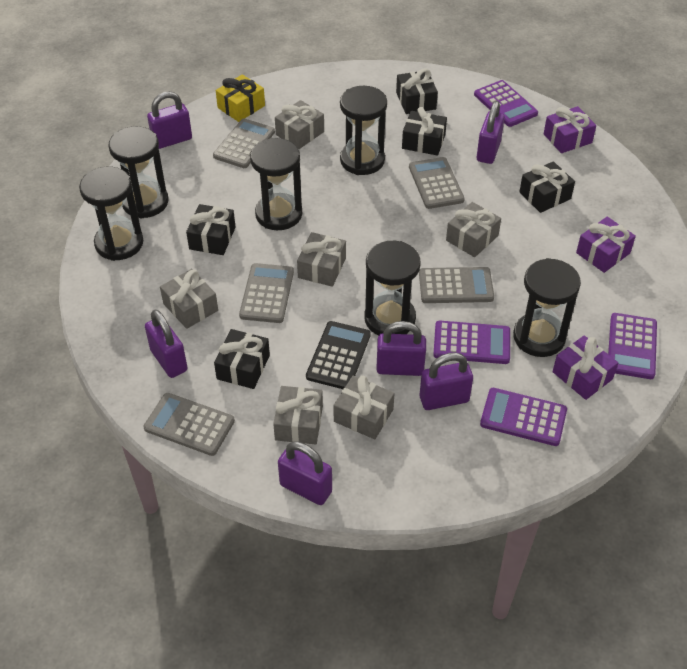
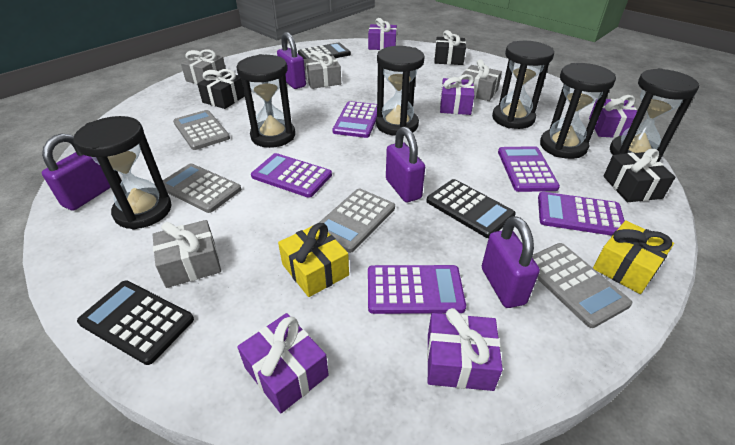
black calculator: [306,321,371,389] = 1 -> [77,280,194,365] [298,42,351,59] [426,179,516,238] = 3
black gift: [186,204,236,255] [214,329,270,389] [396,68,438,114] [402,107,447,156] [519,161,575,213] = 5 -> [197,69,245,109] [434,30,466,65] [603,149,675,202] = 3
grey calculator: [144,393,235,456] [213,118,275,168] [239,263,294,323] [409,157,465,209] [419,267,494,303] = 5 -> [163,164,241,213] [173,110,230,150] [319,188,395,253] [532,243,632,328] = 4
grey gift: [160,269,218,329] [273,386,323,445] [275,100,324,149] [297,232,346,287] [333,376,394,439] [446,202,501,257] = 6 -> [152,220,221,288] [181,49,226,84] [304,51,341,89] [462,59,502,101] = 4
purple calculator: [433,321,510,364] [474,80,538,127] [480,388,567,446] [608,313,657,379] = 4 -> [251,153,332,198] [332,101,377,138] [368,265,466,314] [498,146,560,192] [538,192,625,236] = 5
purple gift: [544,106,596,153] [553,335,618,400] [576,217,636,273] = 3 -> [237,313,329,413] [368,18,397,50] [427,308,503,391] [440,74,474,115] [589,95,637,138] = 5
purple padlock: [145,310,188,378] [147,91,192,149] [278,441,332,505] [376,321,426,376] [420,352,473,410] [477,101,505,164] = 6 -> [42,134,110,211] [277,32,306,89] [386,127,425,202] [482,216,540,308] = 4
yellow gift: [216,74,265,122] = 1 -> [278,223,349,297] [593,220,674,294] = 2

